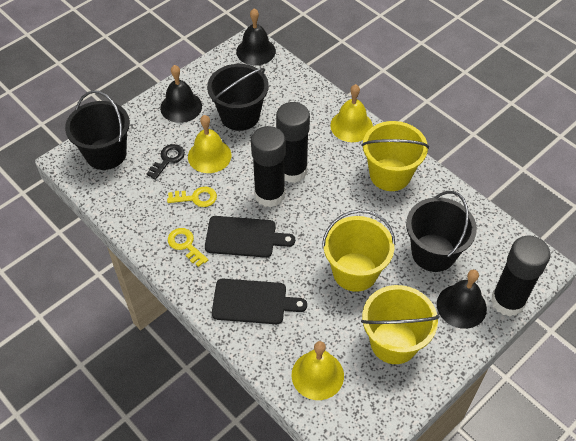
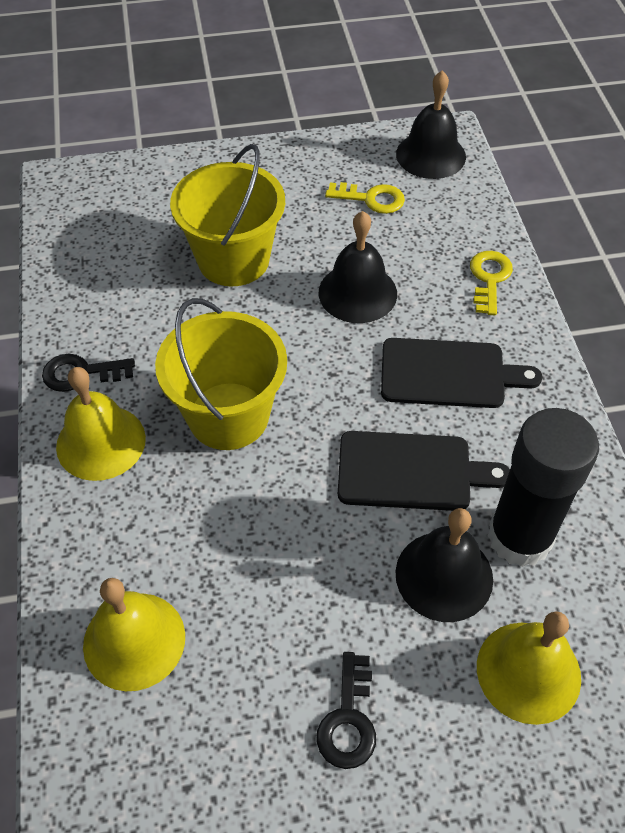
black bucket: [65,90,130,170] [207,64,269,131] [406,191,477,272] = 3 -> none = 0
black glue stick: [251,126,286,208] [276,102,310,183] [491,235,551,316] = 3 -> [488,408,599,567] = 1
black key: [147,144,185,180] = 1 -> [42,354,135,392] [316,652,376,769] = 2
yellow bucket: [322,210,395,292] [361,121,429,191] [361,285,440,364] = 3 -> [155,298,287,450] [170,144,285,286] = 2

